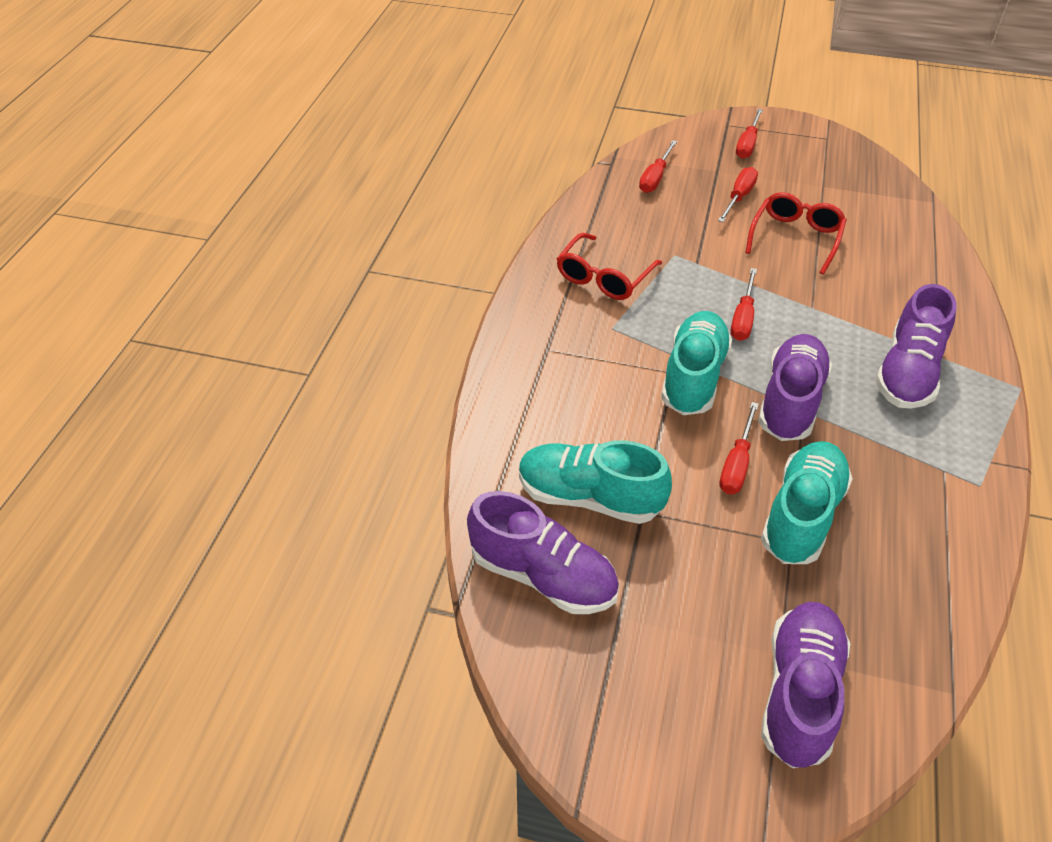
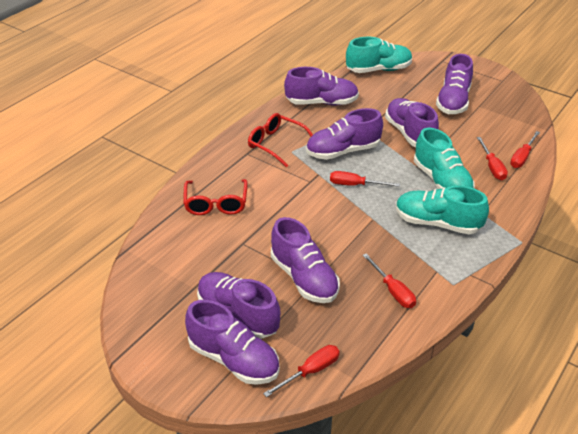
purple shoe: [467,491,619,614] [758,334,832,441] [761,602,850,768] [875,284,957,409] = 4 -> [185,300,280,385] [197,272,280,339] [271,217,340,303] [284,67,359,106] [306,108,383,160] [385,98,439,147] [436,54,473,114] = 7

